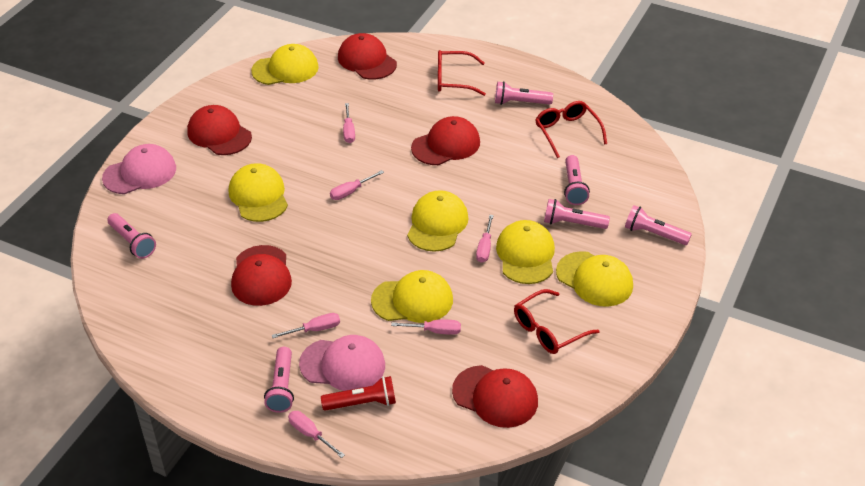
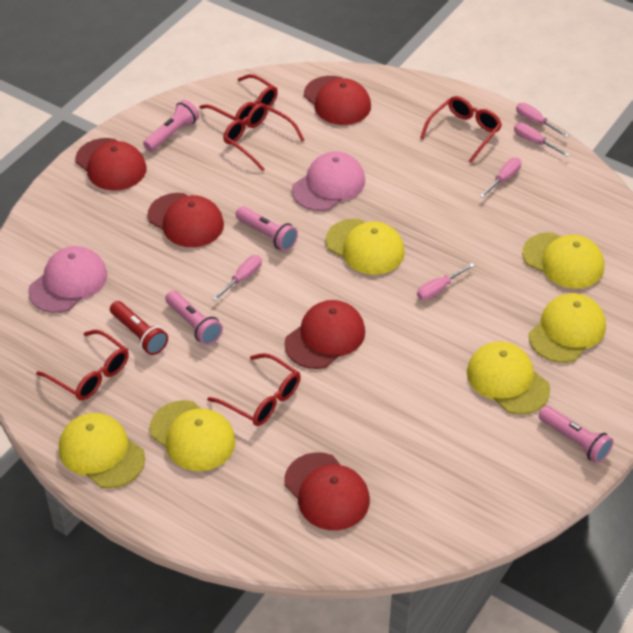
pink flashlight: [107,213,156,259] [264,347,294,413] [495,81,553,105] [544,199,610,229] [564,155,590,205] [625,205,692,245] = 6 -> [143,100,199,152] [165,290,223,345] [235,206,298,251] [539,406,613,463] = 4
pink screwdriver: [272,313,340,338] [288,411,345,458] [330,170,384,200] [343,103,355,143] [391,320,461,335] [476,215,494,263] = 6 -> [213,255,262,301] [417,263,475,300] [480,158,521,198] [514,123,570,157] [516,103,569,138] = 5
red glasses: [438,50,486,96] [514,289,599,354] [535,101,607,158] = 3 -> [36,330,129,400] [199,74,278,125] [207,353,301,426] [223,103,304,171] [420,96,502,163] = 5

